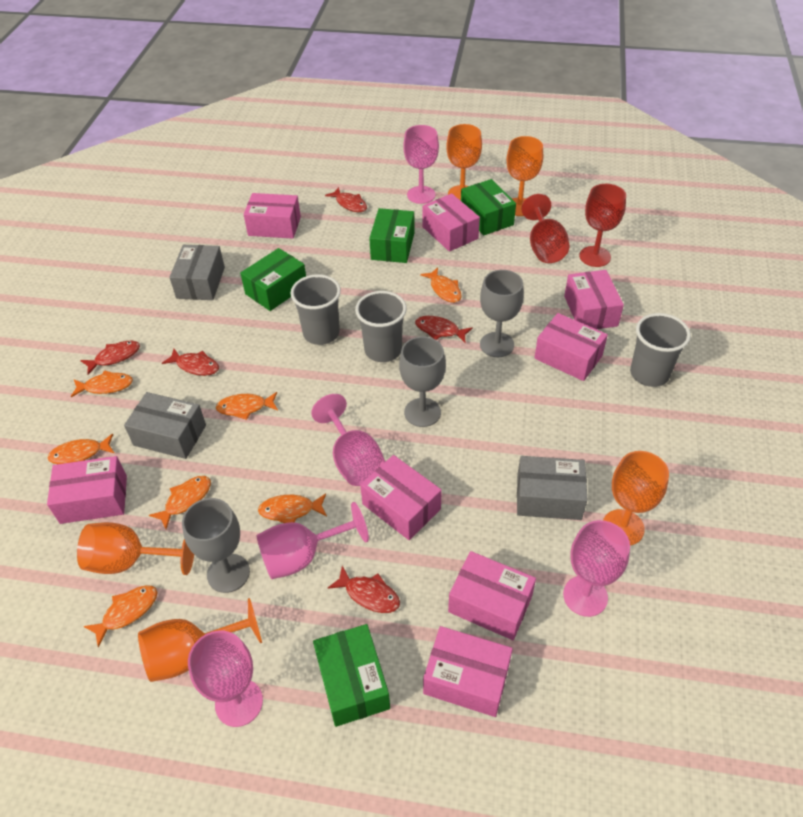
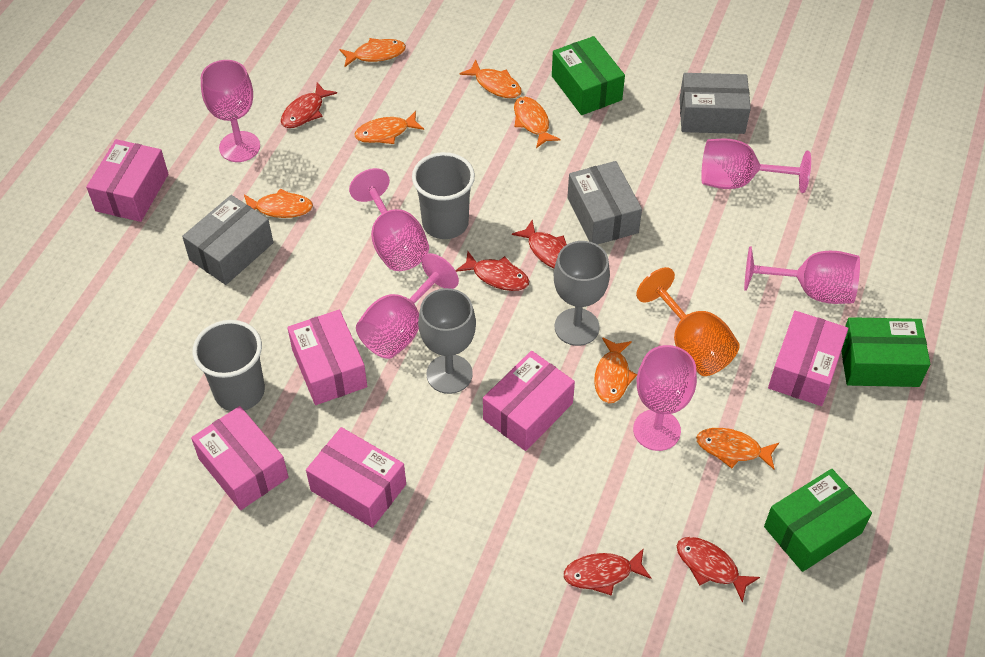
green box: [240,248,306,311] [313,624,390,727] [369,208,415,263] [461,179,516,235] = 4 -> [552,36,625,115] [764,469,872,572] [841,317,930,387] = 3
grey cup: [290,274,341,345] [355,291,407,362] [630,313,691,387] = 3 -> [192,320,265,411] [412,152,475,239] = 2
grey goblet: [182,498,250,593] [399,337,446,427] [480,270,524,357] = 3 -> [418,288,476,394] [554,241,610,346] = 2
orange goblet: [77,522,194,575] [138,598,262,682] [446,124,482,201] [507,136,543,216] [603,451,669,546] = 5 -> [636,267,740,376] = 1
pink box: [47,456,127,524] [244,193,301,238] [360,455,442,540] [422,193,480,252] [423,626,513,717] [448,551,536,640] [535,313,608,381] [564,270,624,329] = 8 -> [86,139,168,222] [191,406,289,510] [287,310,367,405] [306,427,406,528] [483,351,575,451] [768,311,848,406] = 6
pink goblet: [188,630,263,727] [256,502,369,579] [311,394,385,486] [403,125,439,204] [563,520,630,617] = 5 -> [201,60,260,162] [349,168,429,271] [356,253,459,359] [633,345,697,451] [701,139,811,193] [744,246,860,304] = 6
red goblet: [521,194,570,263] [579,184,626,267] = 2 -> none = 0

